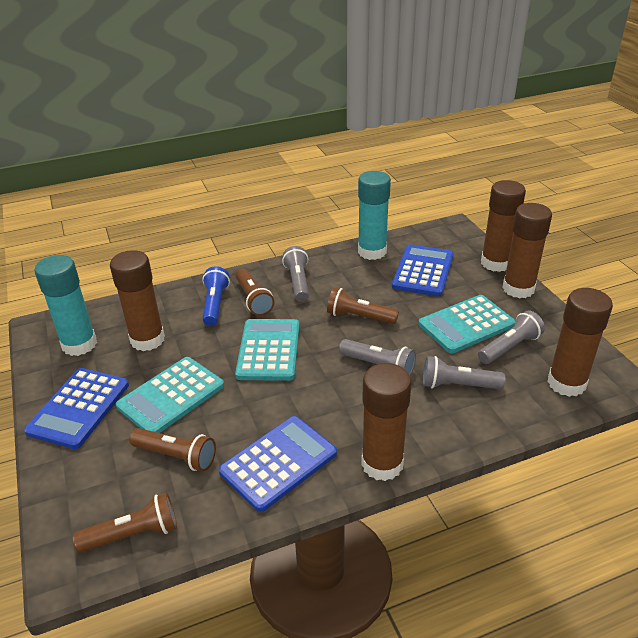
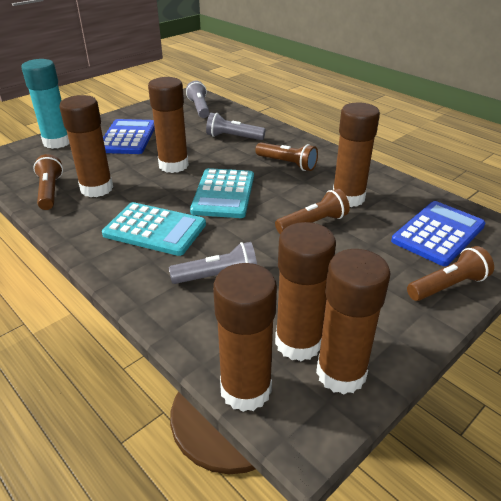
blue calculator: [24,368,129,449] [219,416,337,512] [392,245,453,296] = 3 -> [103,119,155,154] [391,201,485,266] = 2
blue flashlight: [202,266,230,326] = 1 -> none = 0
brown glue stick: [110,250,165,351] [361,363,411,481] [481,180,526,272] [502,203,552,298] [547,288,613,397] = 5 -> [59,95,113,197] [148,77,189,173] [213,263,277,412] [275,222,336,361] [316,249,391,394] [333,102,380,207] = 6
grey flashlight: [282,246,309,302] [339,339,416,376] [423,356,505,389] [478,311,545,364] = 4 -> [169,242,257,284] [186,81,210,118] [206,113,266,140] = 3
turquoise calculator: [116,357,224,433] [235,319,299,381] [418,295,516,353] = 3 -> [102,202,206,256] [190,168,254,218] = 2
turquoise glue stick: [34,255,97,356] [358,171,391,260] = 2 -> [21,59,70,149] = 1

